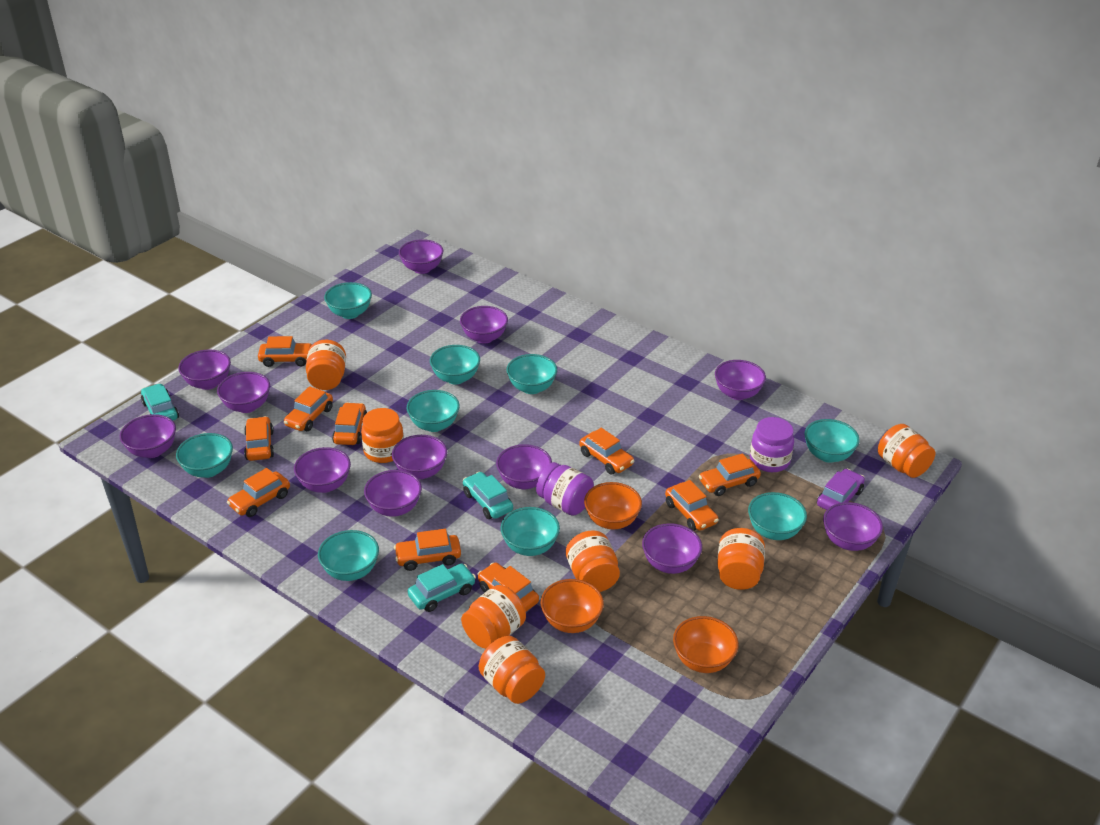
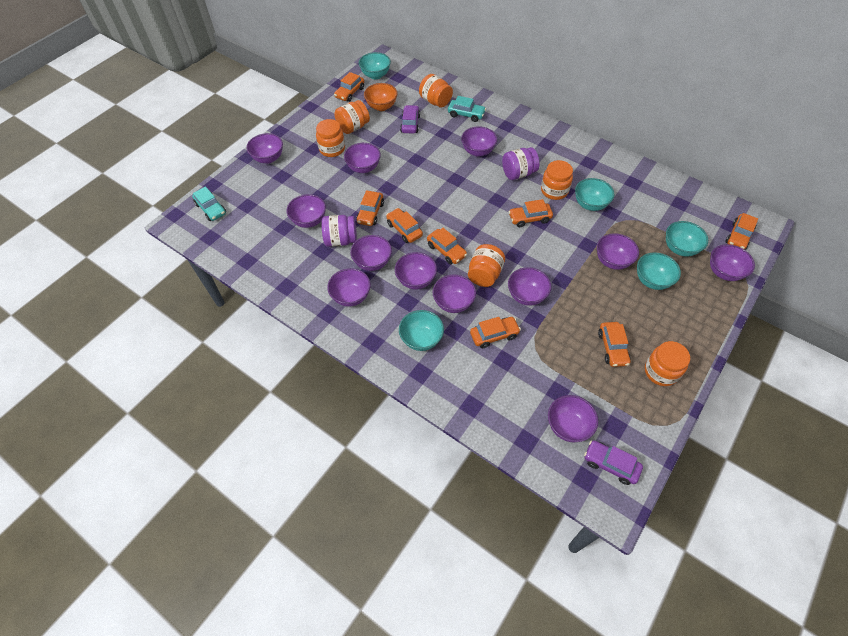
orange bowl: [540,579,604,633] [584,482,642,530] [673,616,739,673] = 3 -> [364,83,398,111] = 1
orange car: [227,468,290,517] [244,416,274,461] [258,336,312,367] [284,386,333,431] [332,402,367,445] [394,529,461,571] [478,562,539,611] [579,428,634,474] [665,480,719,531] [699,453,761,496] = 10 -> [334,72,364,102] [356,190,384,226] [386,208,423,243] [427,228,467,264] [470,317,521,348] [509,199,553,227] [598,322,631,367] [725,213,758,250] = 8
orange jar: [306,340,346,390] [361,408,404,463] [461,585,526,649] [479,636,545,704] [566,531,620,592] [717,528,765,590] [878,424,936,478] = 7 -> [316,119,345,157] [334,100,370,134] [419,74,453,108] [468,244,505,287] [541,160,573,200] [645,341,690,386] = 6
purple car: [817,469,865,510] = 1 -> [400,105,420,134] [584,440,643,485] = 2
turquoise bowl: [176,433,233,478] [318,530,379,581] [324,282,372,319] [407,390,460,432] [430,345,480,385] [500,507,560,556] [506,354,557,394] [748,492,807,540] [805,419,860,463] = 9 -> [359,52,391,79] [399,310,444,351] [575,178,614,211] [637,252,681,290] [666,221,708,257] = 5
turquoise car: [141,383,179,420] [408,564,476,612] [463,472,513,519] = 3 -> [192,186,226,221] [448,96,486,122] = 2

